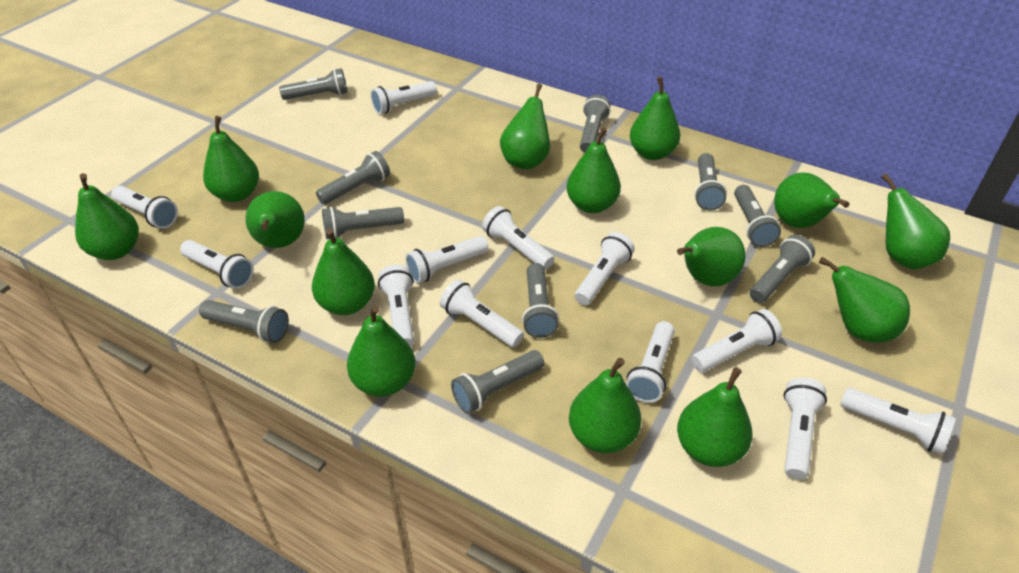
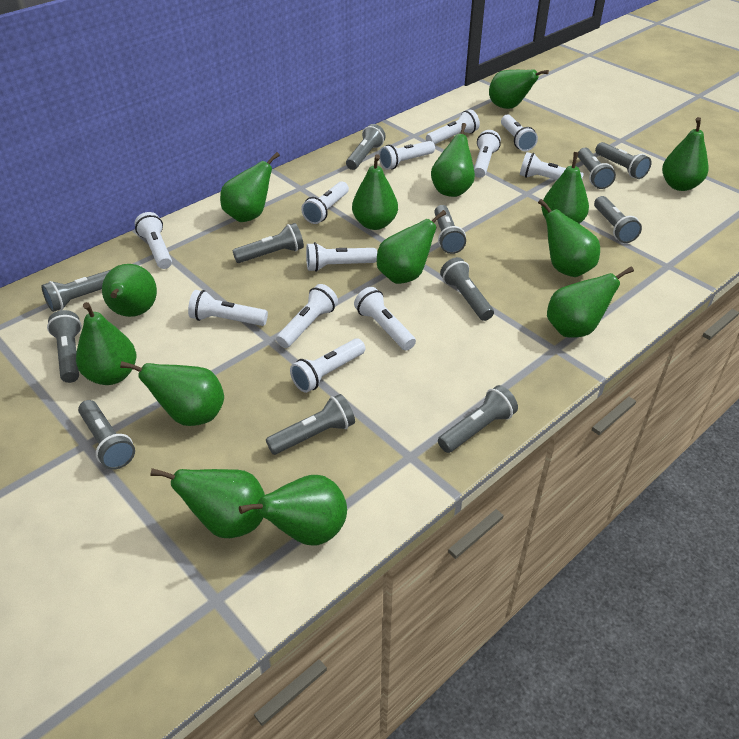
grey flashlight: [199,300,289,343] [279,68,348,100] [316,151,390,205] [322,207,404,239] [451,350,544,414] [522,263,559,338] [580,95,611,153] [694,153,727,210] [734,185,781,247] [750,235,815,303] = 10 -> [42,269,112,312] [47,310,82,383] [78,400,135,470] [232,223,304,263] [266,394,355,455] [346,124,386,170] [434,205,466,254] [438,385,518,453] [440,257,494,321] [578,148,616,189] [594,196,642,243] [595,142,652,179] = 12

